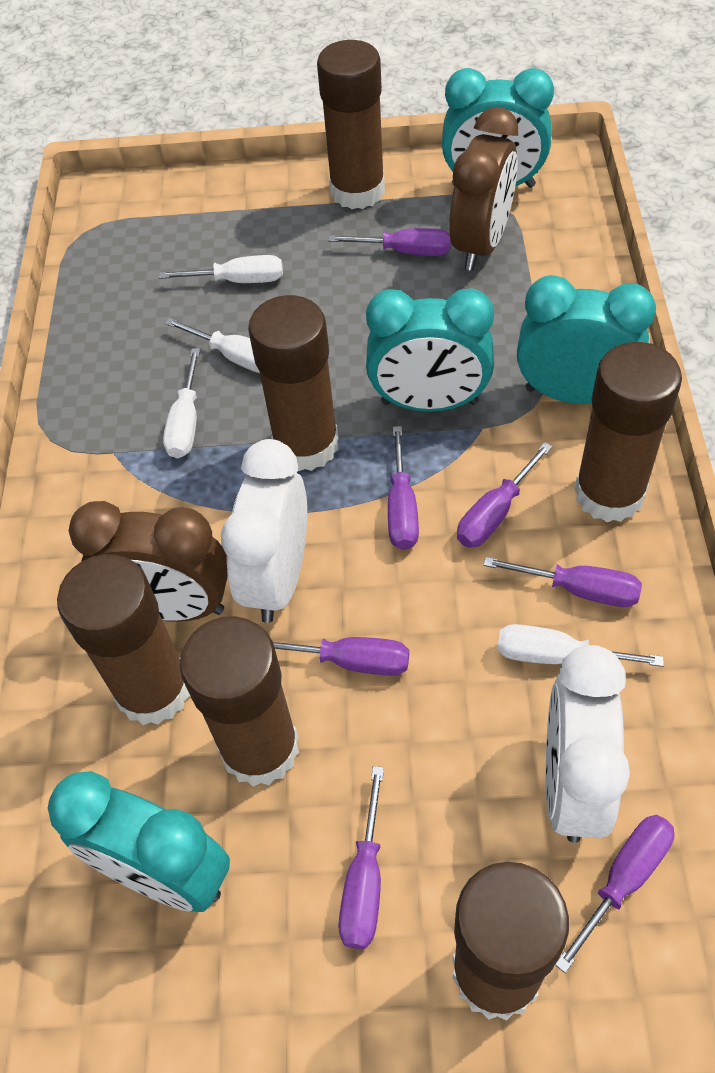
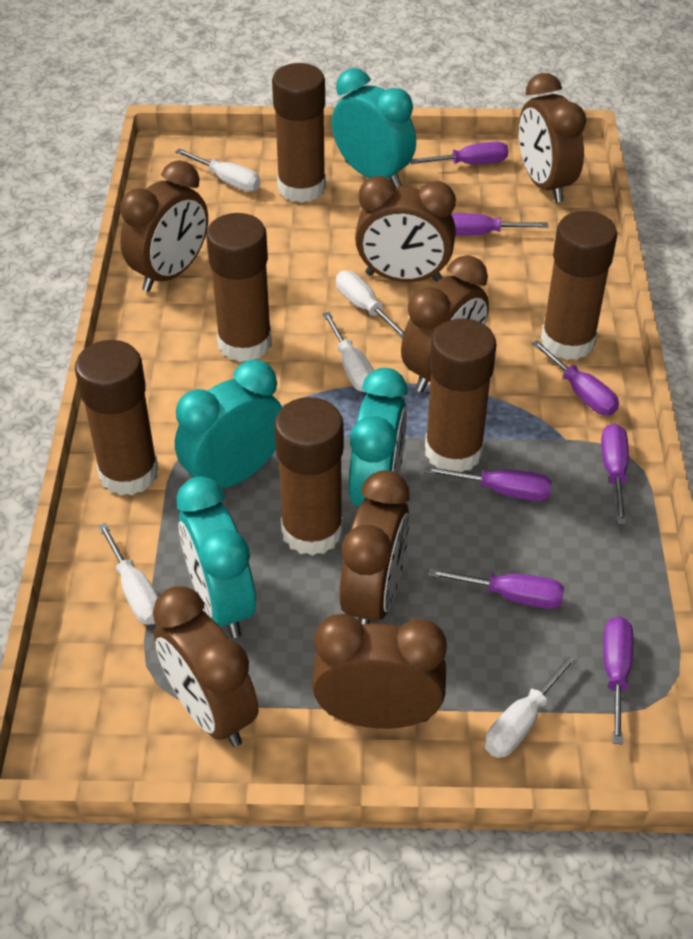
brown clock: [68,501,228,622] [449,107,518,271] = 2 -> [120,160,208,292] [153,586,258,747] [312,614,447,729] [339,470,410,624] [355,176,456,282] [401,255,489,393] [519,73,586,202] = 7
white clock: [221,439,307,623] [546,645,630,843] = 2 -> none = 0
white screwdriver: [159,255,283,283] [163,348,200,458] [165,318,260,373] [497,624,664,667] = 4 -> [98,523,158,625] [176,148,261,191] [322,312,374,392] [336,271,404,339] [485,651,579,758] = 5

